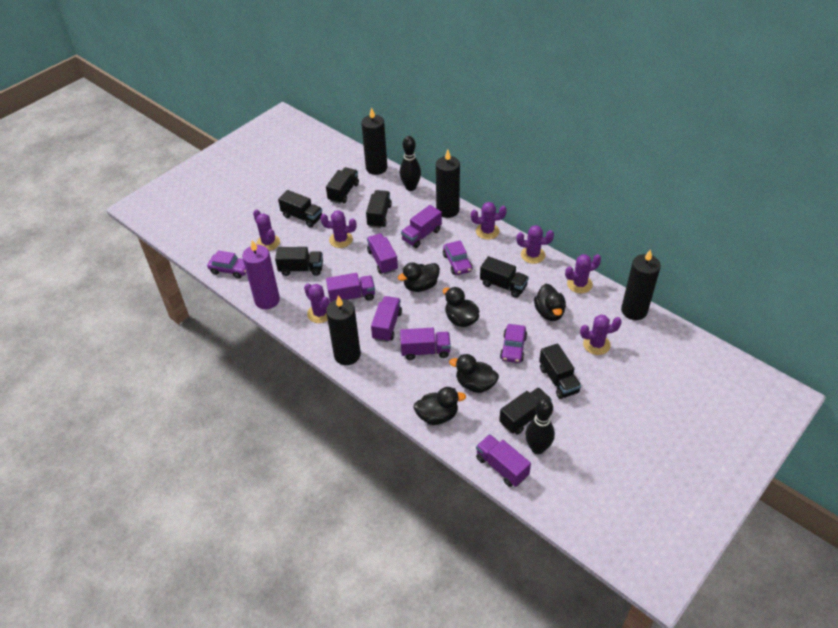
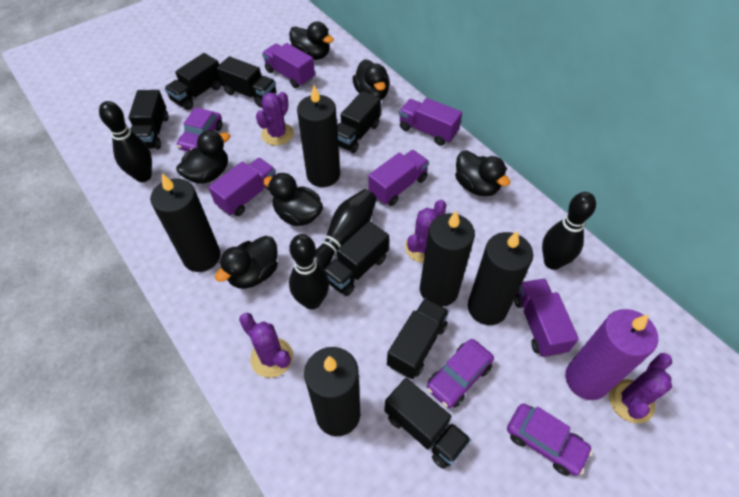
black bowling pin: [400,136,421,191] [525,398,555,454] = 2 -> [99,101,152,182] [289,234,329,310] [314,189,377,269] [542,192,596,270] = 4
black candle: [326,295,361,365] [361,107,387,175] [436,150,460,218] [621,249,661,320] = 4 -> [150,173,220,272] [297,85,340,187] [304,347,360,436] [420,210,475,307] [468,231,533,325] = 5
black duck: [398,262,440,292] [413,387,466,425] [443,287,479,327] [449,354,499,393] [534,284,566,321] = 5 -> [176,130,230,184] [215,236,278,289] [263,173,323,226] [289,21,334,60] [353,59,390,100] [455,150,510,196] = 6
purple cactus: [253,210,280,251] [304,284,330,323] [320,210,357,248] [471,202,507,240] [517,225,554,264] [565,254,601,293] [580,314,622,355] = 7 -> [239,313,293,378] [256,92,294,146] [405,200,447,263] [609,353,672,423] = 4
purple truck: [326,273,375,302] [367,233,398,274] [371,296,402,342] [400,328,451,360] [401,205,442,248] [476,434,531,487] = 6 -> [208,158,276,216] [262,43,315,88] [368,150,429,206] [399,98,462,146] [514,278,579,358] = 5

